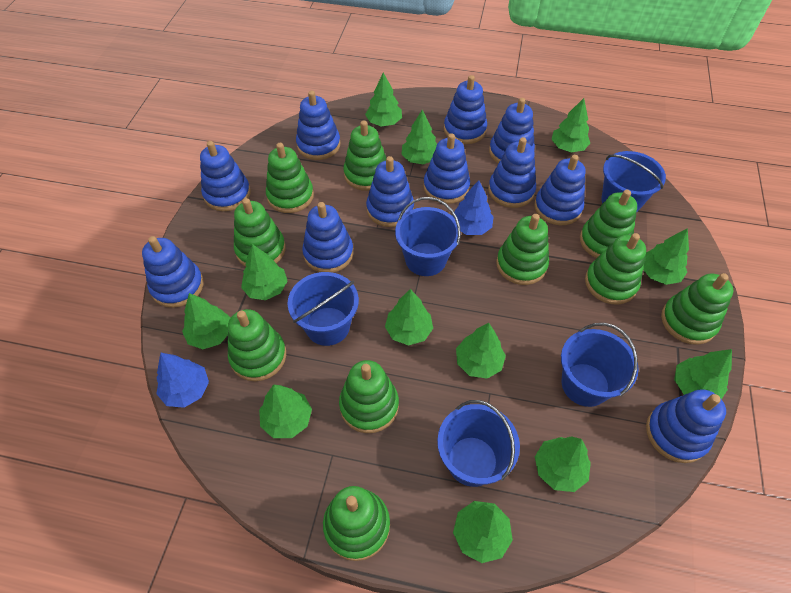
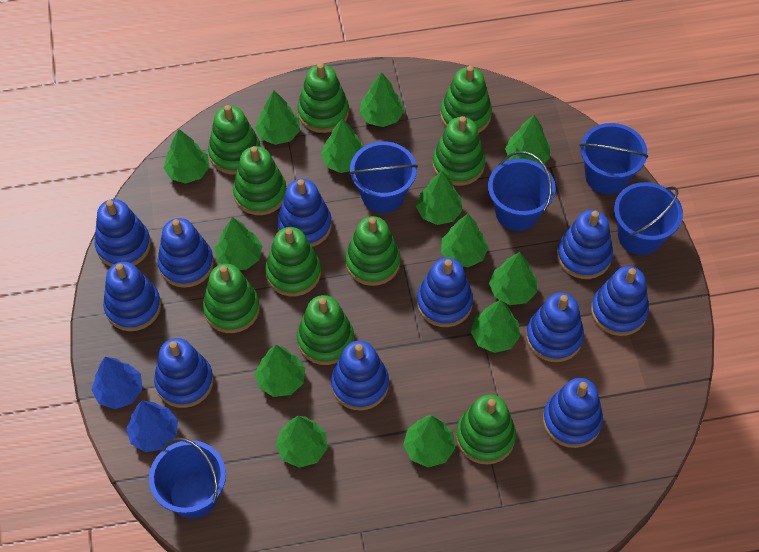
green tree: [182,293,231,349] [241,244,287,300] [259,385,312,438] [365,73,402,127] [385,289,433,345] [402,109,437,164] [453,501,513,563] [456,323,506,379] [535,436,591,492] [551,98,590,153] [643,228,689,285] [674,349,732,399] = 12 -> [163,129,210,184] [215,217,262,270] [255,90,300,145] [255,345,305,397] [276,416,328,468] [321,119,364,173] [359,72,404,127] [403,416,455,467] [416,171,463,225] [441,214,488,267] [471,300,520,353] [489,252,537,305] [505,115,550,164] = 13

